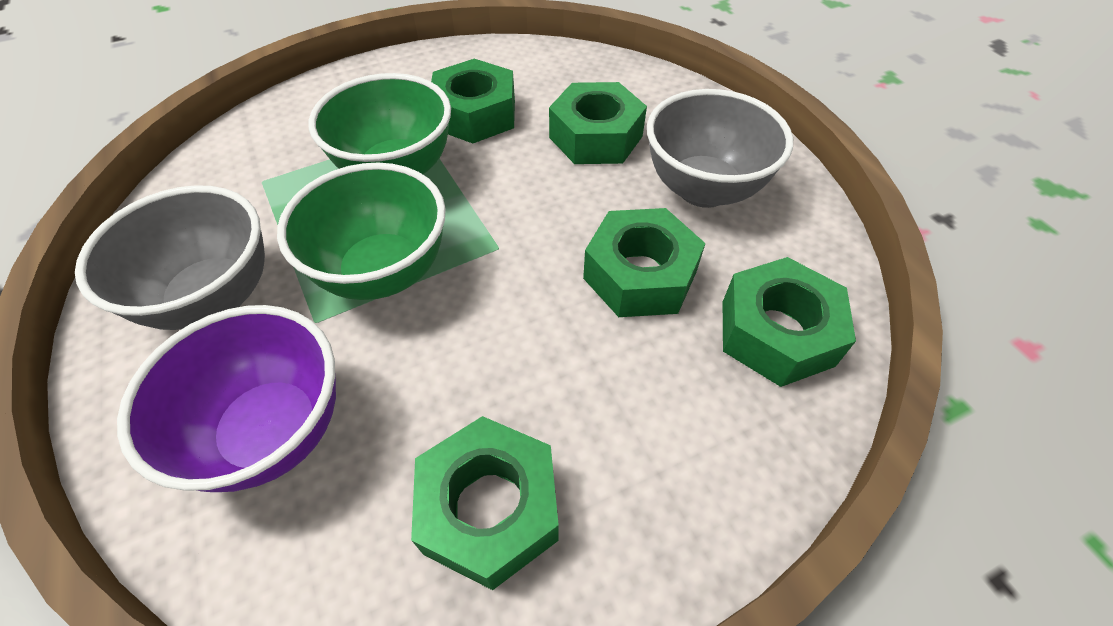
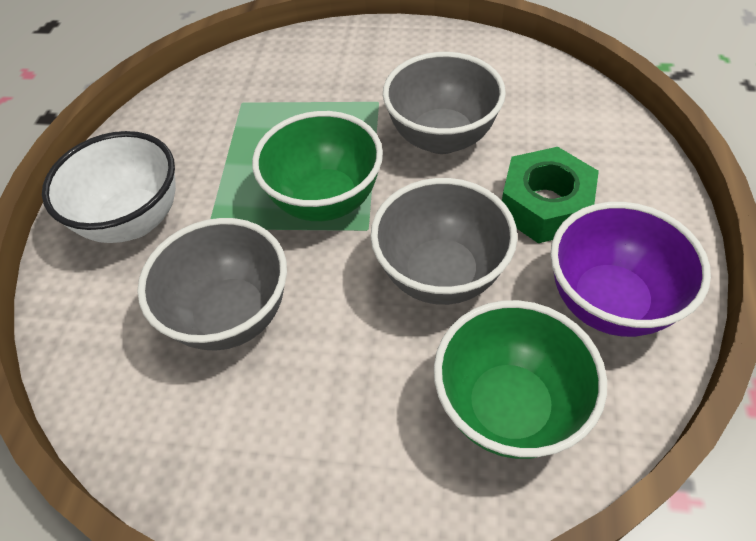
green nut: [411,416,559,590] [431,59,515,143] [549,82,647,164] [583,208,706,317] [723,257,856,387] = 5 -> [502,147,599,243] = 1
grey bowl: [75,185,265,330] [647,89,793,208] = 2 -> [137,218,287,351] [371,178,517,305] [383,52,506,154] = 3
white bowl: none = 0 -> [42,131,176,243] = 1

